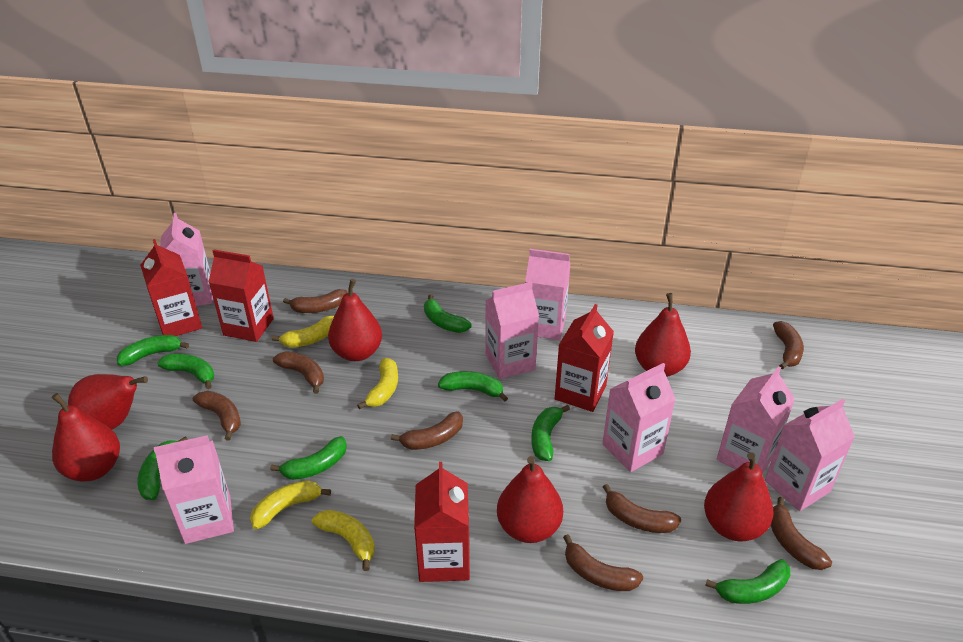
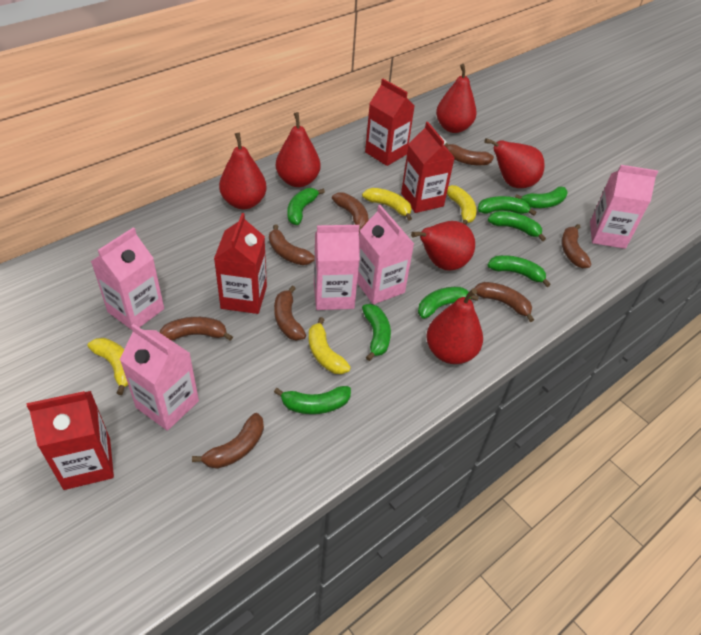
pink carton: [154,435,234,544] [160,213,213,306] [485,282,539,379] [525,249,570,340] [602,363,676,472] [717,366,795,474] [765,399,855,511] = 7 -> [91,227,164,331] [120,324,199,431] [314,225,360,310] [357,205,414,304] [590,165,658,249] = 5

